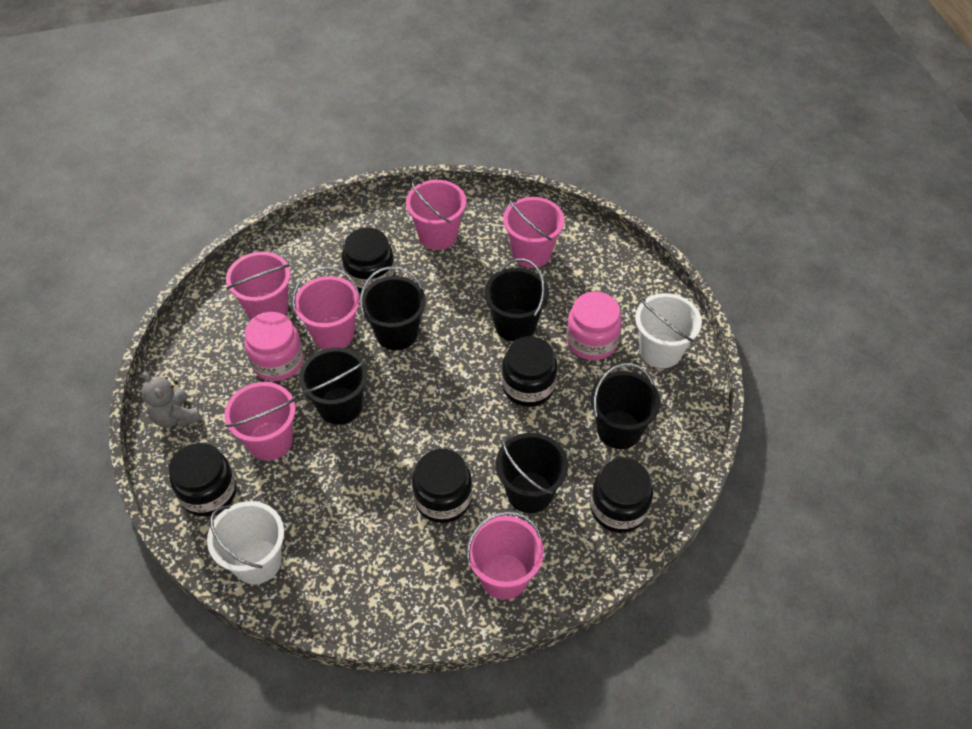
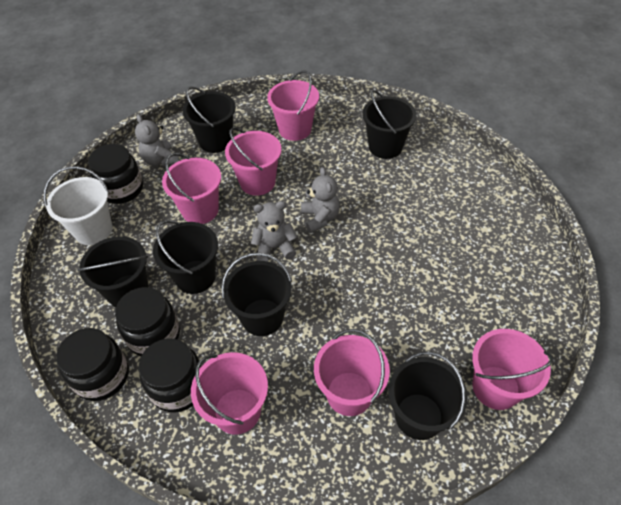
black bucket: [299,347,368,425] [360,266,426,350] [484,259,549,342] [496,433,569,513] [590,363,661,449] = 5 -> [77,236,149,307] [153,220,218,294] [183,86,236,153] [222,253,292,336] [362,90,417,159] [388,352,467,440] = 6
black jar: [169,442,237,516] [342,228,395,293] [412,449,472,523] [501,336,557,407] [590,458,653,533] = 5 -> [56,328,129,401] [88,144,143,204] [115,287,180,356] [139,338,202,413] = 4
grey teddy bear: [142,372,201,428] = 1 -> [135,114,179,167] [251,201,297,262] [301,167,340,233] = 3
pink jar: [244,312,304,381] [566,291,622,360] = 2 -> none = 0
white bucket: [207,501,284,584] [635,293,702,368] = 2 -> [44,166,113,245] = 1

